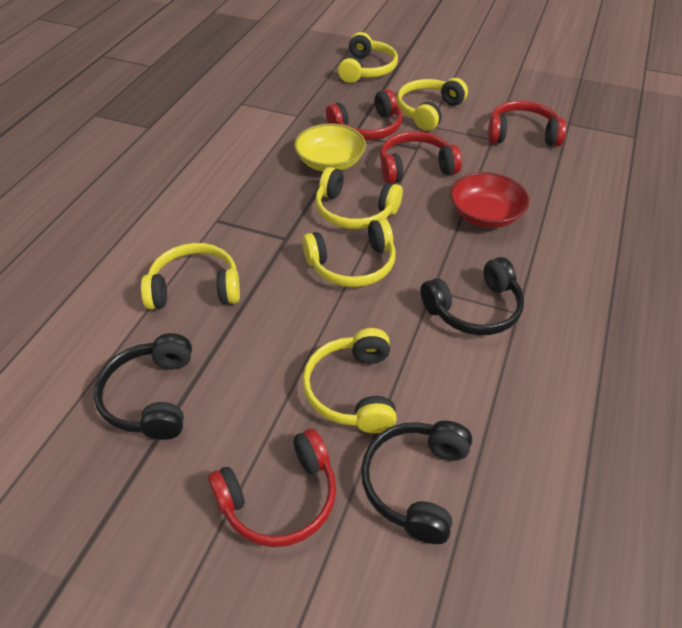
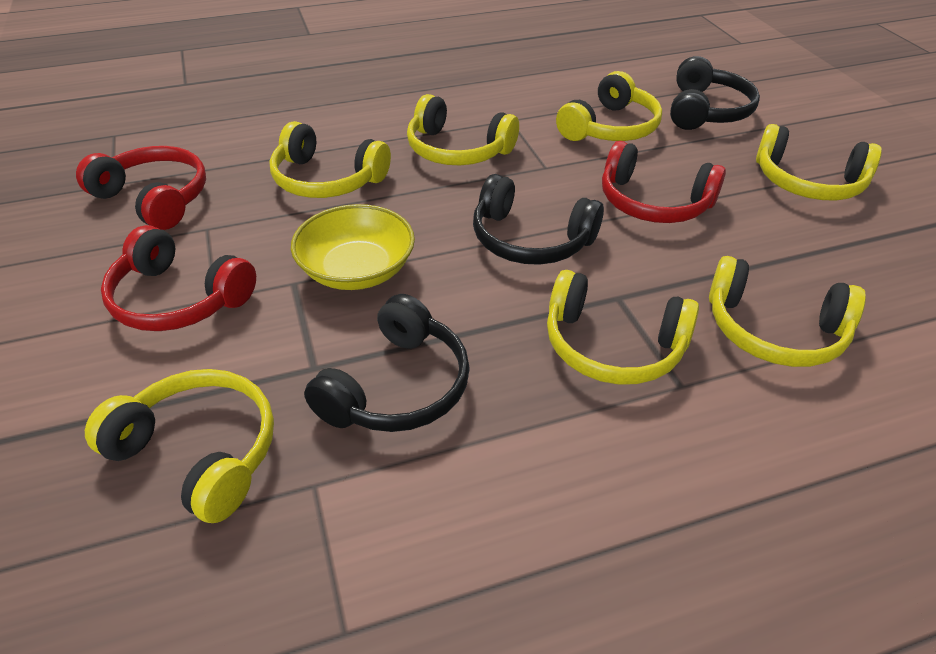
red bowl: [450,172,529,228] = 1 -> none = 0
red headphones: [208,428,336,547] [326,89,403,140] [380,131,462,184] [488,101,566,146] = 4 -> [76,146,206,230] [101,225,256,331] [602,141,726,223] = 3
yellow headphones: [141,243,240,310] [302,218,396,287] [302,328,397,433] [315,167,403,229] [338,32,398,83] [397,78,468,131] = 6 -> [85,369,274,523] [269,121,391,198] [407,94,519,165] [547,270,699,385] [556,71,662,141] [709,256,866,367] [756,124,882,200] = 7

